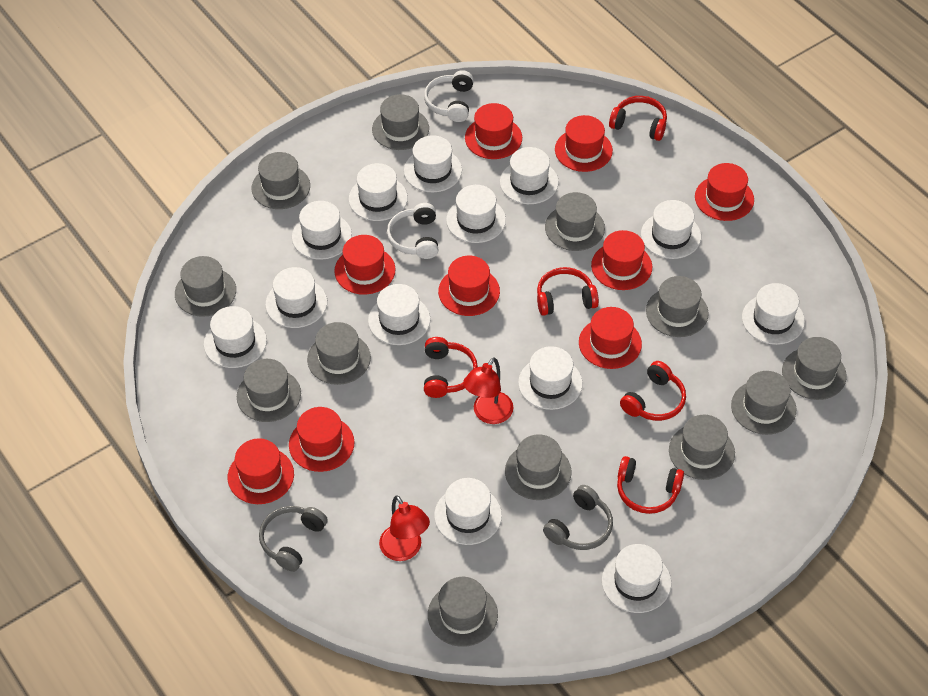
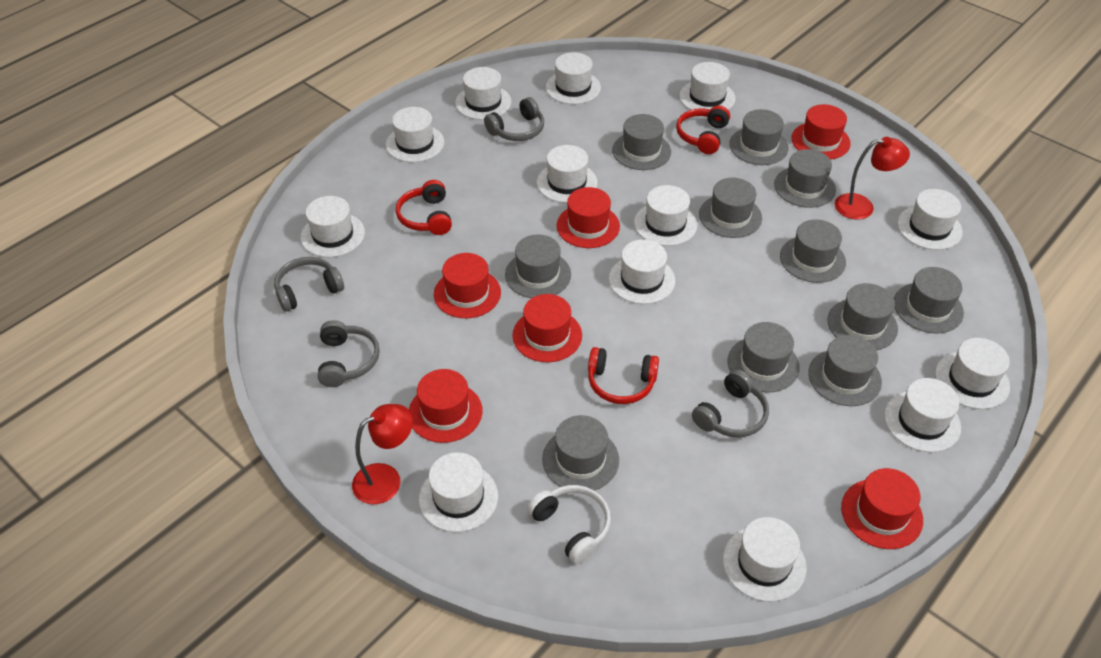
grey hat: [175,256,236,317] [237,359,301,422] [251,152,310,209] [307,322,371,385] [372,94,429,150] [428,577,498,647] [505,434,571,500] [545,192,605,251] [646,276,709,337] [669,415,735,480] [731,371,796,435] [782,337,847,400] = 12 -> [505,234,571,298] [542,415,619,491] [612,114,671,170] [699,178,762,238] [727,322,800,392] [729,109,789,165] [774,149,836,208] [780,219,846,283] [808,335,882,406] [828,283,898,350] [894,267,964,334] = 11
grey headphones: [259,506,328,572] [543,485,613,550] = 2 -> [274,257,344,312] [318,320,380,387] [484,97,544,141] [692,369,769,437] = 4
red hat: [228,438,294,504] [289,407,355,472] [334,235,396,295] [438,256,500,316] [465,103,522,159] [555,115,613,172] [579,307,642,369] [591,230,652,290] [695,163,754,221] = 9 -> [409,369,483,443] [434,253,501,318] [512,294,582,362] [556,187,620,248] [791,104,851,160] [841,468,923,549] = 6
red headphones: [424,337,478,398] [537,267,599,316] [609,96,667,141] [617,456,684,514] [620,361,686,421] = 5 -> [396,180,452,235] [588,347,659,404] [676,105,730,154] = 3
white headphones: [387,203,438,259] [424,70,474,122] = 2 -> [527,485,611,564] = 1

